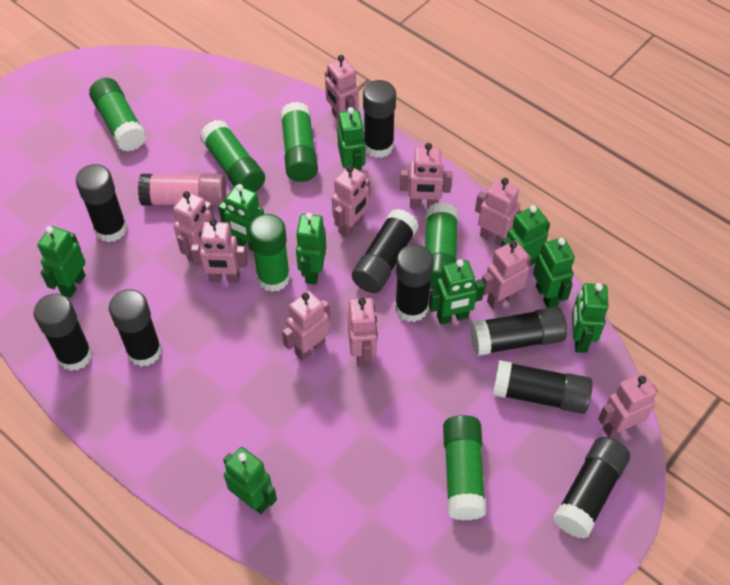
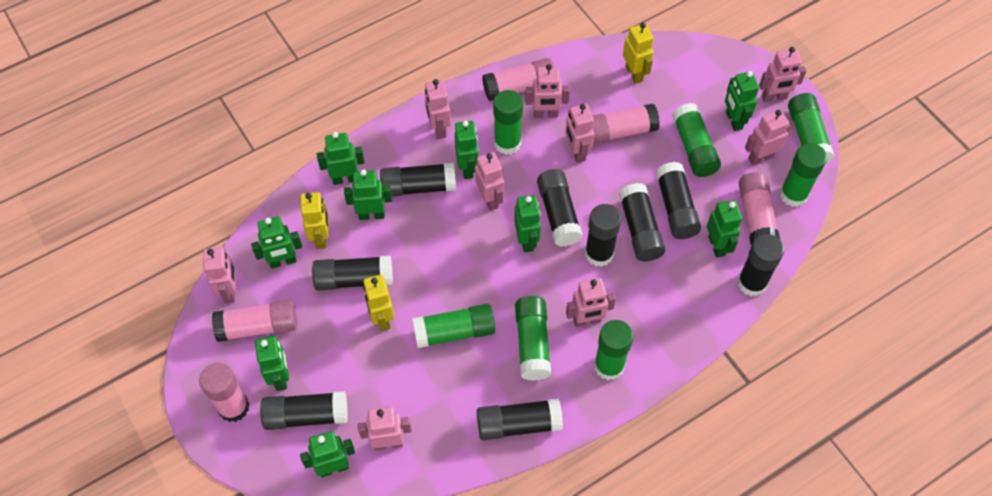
green glue stick: [89,78,146,152] [200,120,265,192] [249,214,290,292] [280,102,318,182] [425,202,458,290] [443,415,486,521] = 6 -> [412,304,496,348] [493,90,523,155] [515,296,551,381] [594,320,633,380] [672,103,721,177] [780,143,827,207] [788,93,835,165] = 7
pink glue stick: [138,173,226,207] = 1 -> [199,363,249,422] [212,300,297,342] [482,58,554,101] [592,103,660,144] [739,172,780,246] = 5
pink robot: [173,191,215,263] [191,219,248,283] [282,291,330,361] [325,55,359,119] [332,165,370,238] [348,298,377,367] [400,143,452,209] [475,178,522,246] [482,240,531,309] [598,373,658,438] = 10 -> [203,247,236,303] [358,406,411,450] [425,79,451,139] [475,152,504,211] [525,64,570,118] [565,104,594,163] [566,278,616,327] [745,110,791,165] [759,47,806,103] = 9
yellow robot: none = 0 -> [300,192,329,249] [363,275,394,331] [623,22,654,84] = 3

